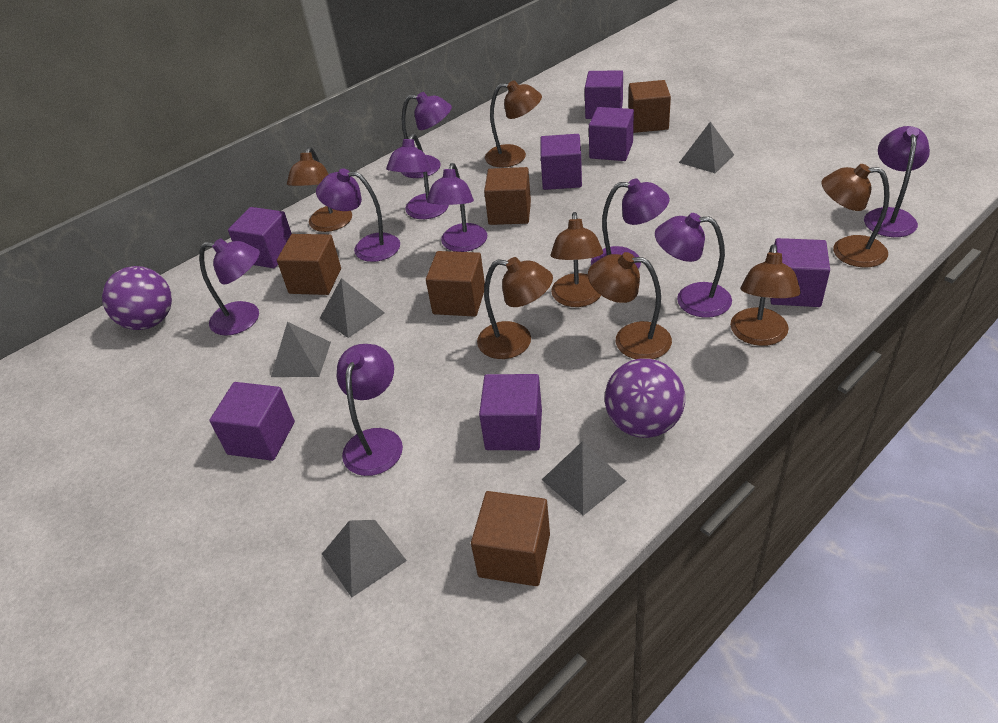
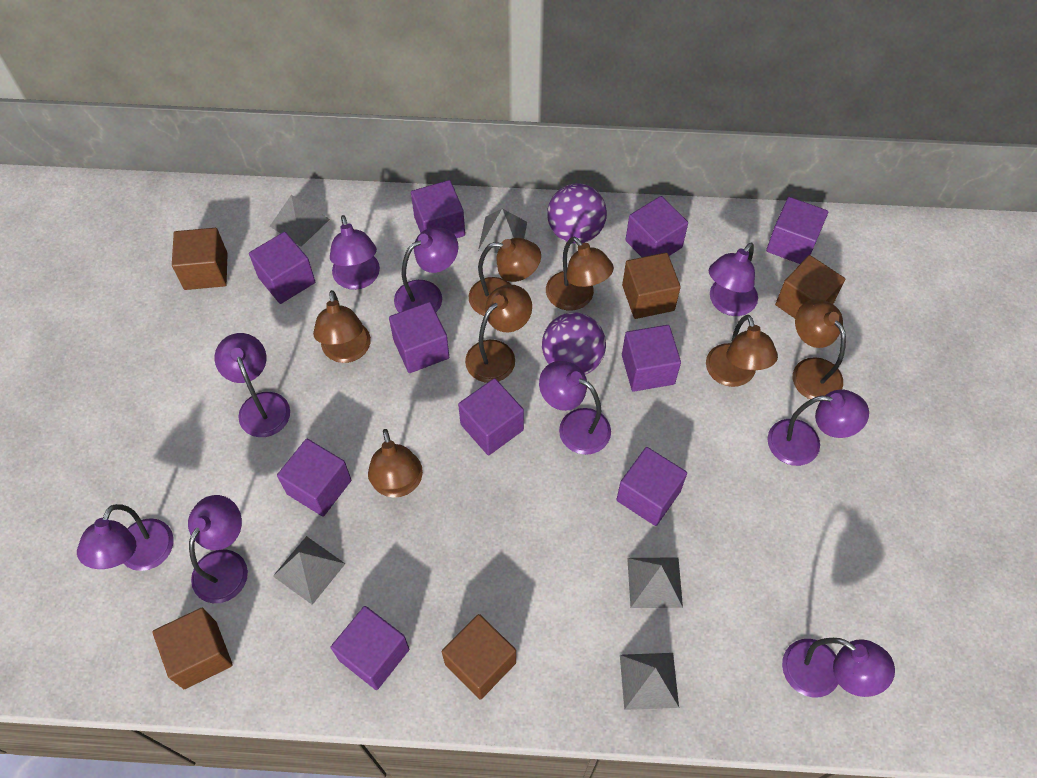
purple cube: [209,382,295,461] [228,207,292,268] [479,374,542,450] [540,134,582,190] [585,70,623,119] [589,107,634,161] [770,238,830,307] = 7 -> [249,232,315,304] [277,439,351,517] [331,606,409,690] [389,302,449,373] [411,180,465,238] [458,378,524,456] [616,447,687,526] [622,325,681,392] [626,196,688,257] [766,197,828,264] = 10

